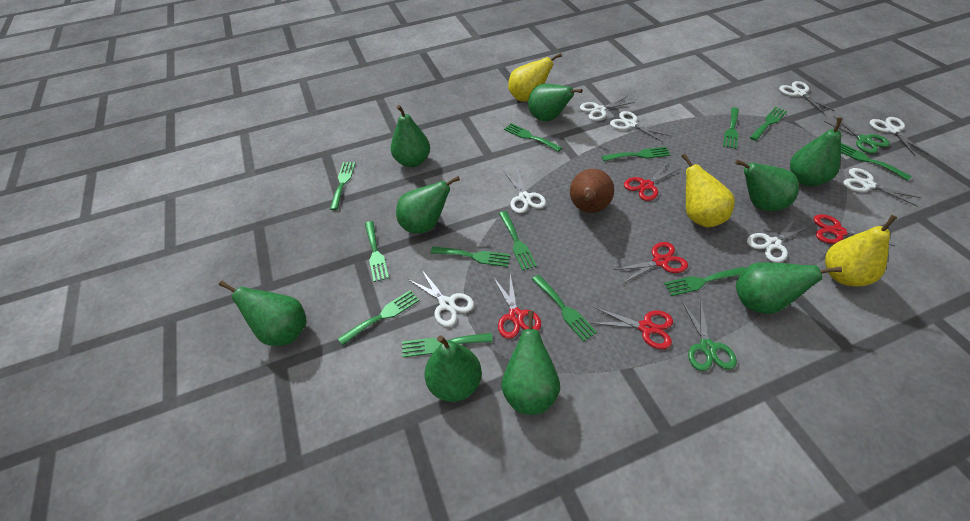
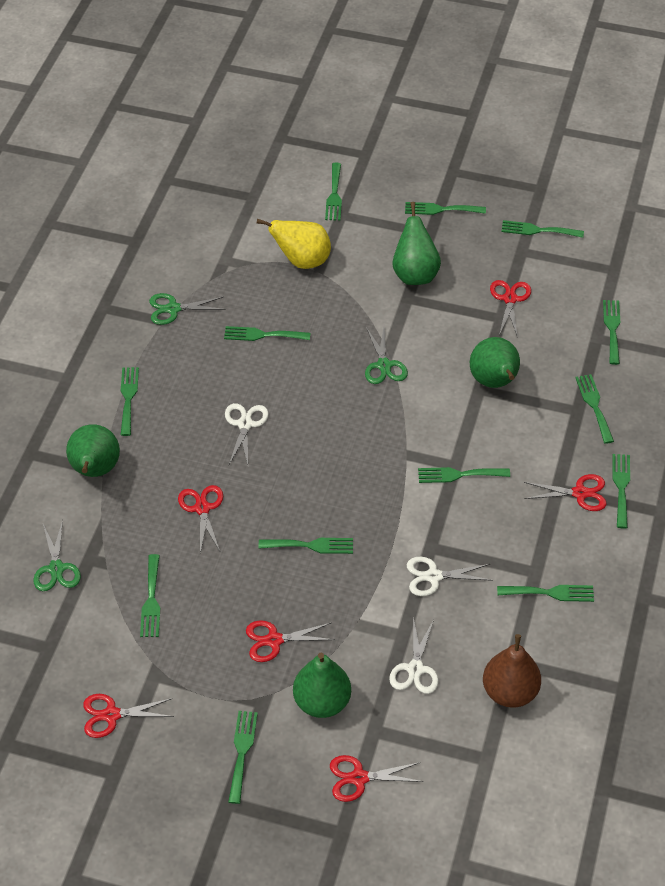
green pear: [219,281,307,346] [391,105,430,167] [396,176,460,233] [424,335,482,402] [501,311,560,415] [528,84,583,121] [735,160,799,211] [736,262,842,314] [790,117,843,186] = 9 -> [66,424,120,477] [293,653,351,718] [393,202,441,285] [470,337,520,388] = 4
green scissors: [682,299,737,371] [824,116,890,154] = 2 -> [33,520,81,591] [149,293,225,325] [365,327,408,384] = 3
red scissors: [493,274,541,339] [591,307,673,349] [613,242,688,284] [624,162,681,201] [814,214,895,246] = 5 -> [83,694,174,738] [178,485,223,553] [246,620,335,662] [330,755,424,802] [490,280,531,338] [524,474,606,511] = 6
white scissors: [408,269,474,327] [504,170,546,213] [580,96,635,121] [610,111,670,142] [747,217,811,263] [779,81,835,114] [843,168,921,207] [869,117,928,156] = 8 -> [225,403,269,465] [389,617,439,694] [407,557,493,596] = 3
yellow pear: [508,53,562,102] [681,154,735,228] [825,215,898,287] = 3 -> [257,219,331,269] = 1

